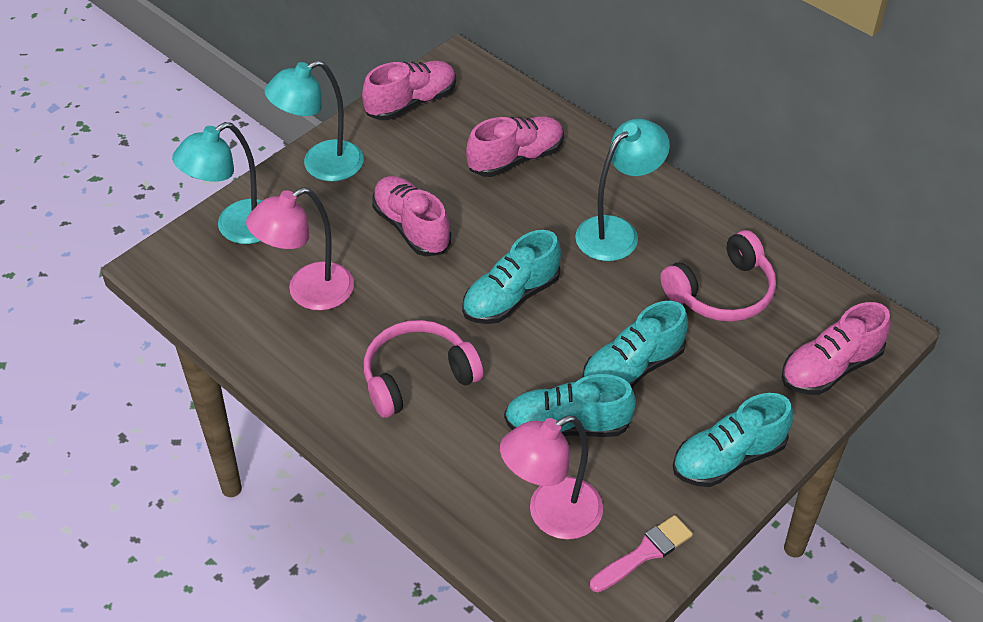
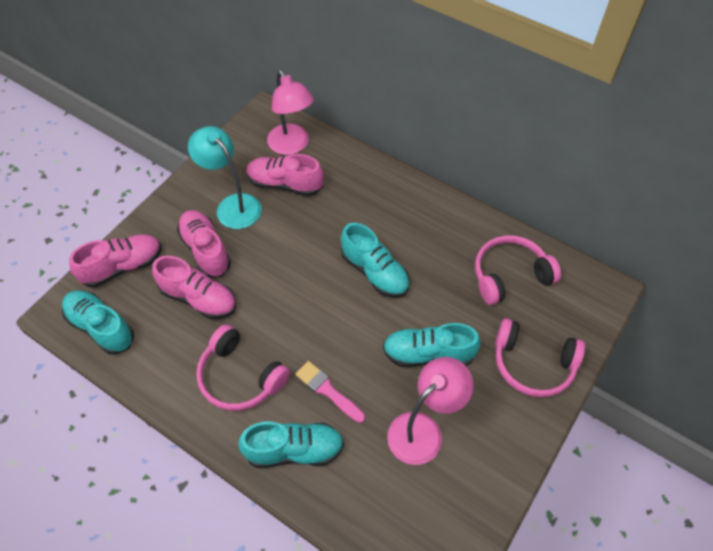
pink headphones: [364,320,483,418] [660,230,776,322] = 2 -> [196,324,290,411] [475,235,561,305] [496,318,586,397] = 3
turquoise lamp: [172,122,263,244] [264,60,364,182] [575,119,670,261] = 3 -> [188,126,262,229] = 1

